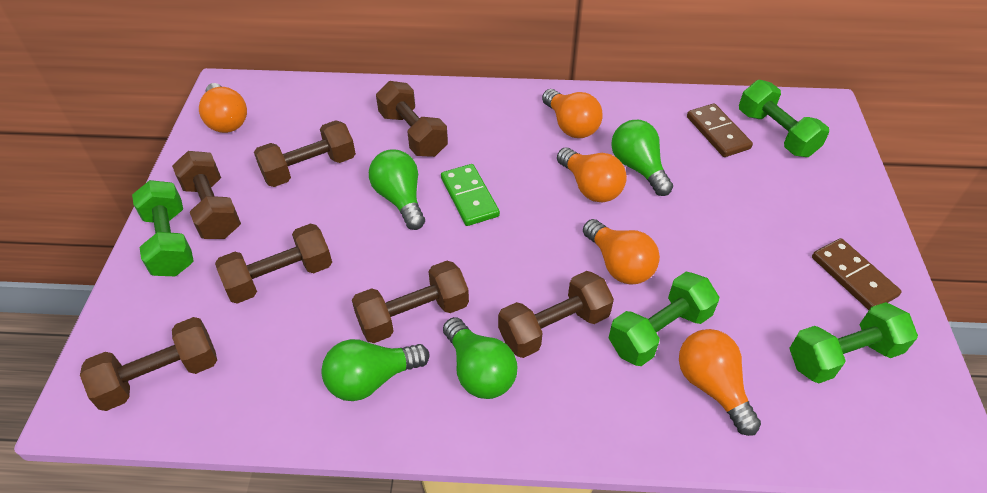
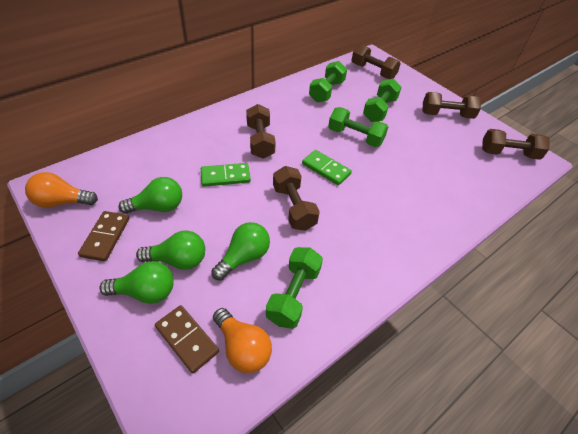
brown dumbbell: [80,317,217,411] [172,151,241,239] [215,223,332,304] [254,120,356,187] [352,261,469,343] [376,81,448,157] [498,271,614,358] = 7 -> [246,104,276,159] [273,166,320,231] [351,44,401,79] [422,92,481,119] [482,129,550,160] = 5
green domino: [441,164,500,226] = 1 -> [201,163,251,187] [302,150,352,185] = 2
orange light bulb: [199,83,247,133] [542,89,603,138] [557,147,627,203] [583,219,660,284] [679,329,761,436] = 5 -> [25,172,98,208] [213,308,272,373] = 2

